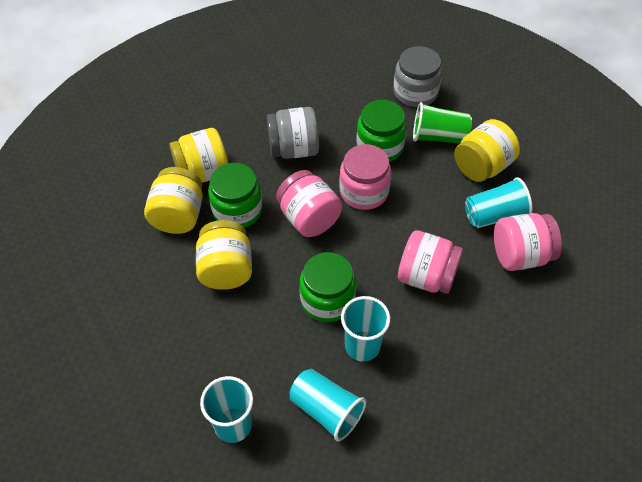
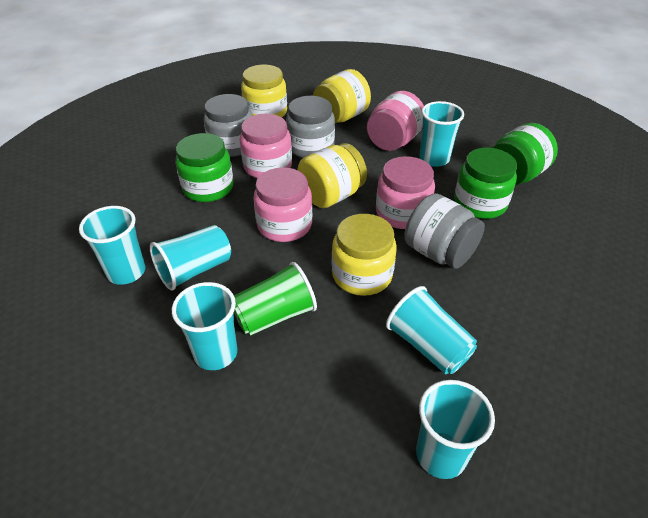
grey jar: [267,107,319,159] [393,46,442,107] = 2 -> [204,94,252,157] [286,96,335,158] [405,193,485,269] = 3
turquoise cup: [200,376,253,443] [289,369,366,441] [341,296,390,362] [465,177,533,228] = 4 -> [79,206,145,285] [150,225,231,291] [172,282,238,370] [386,286,477,374] [416,380,495,479] [420,101,464,167] = 6

